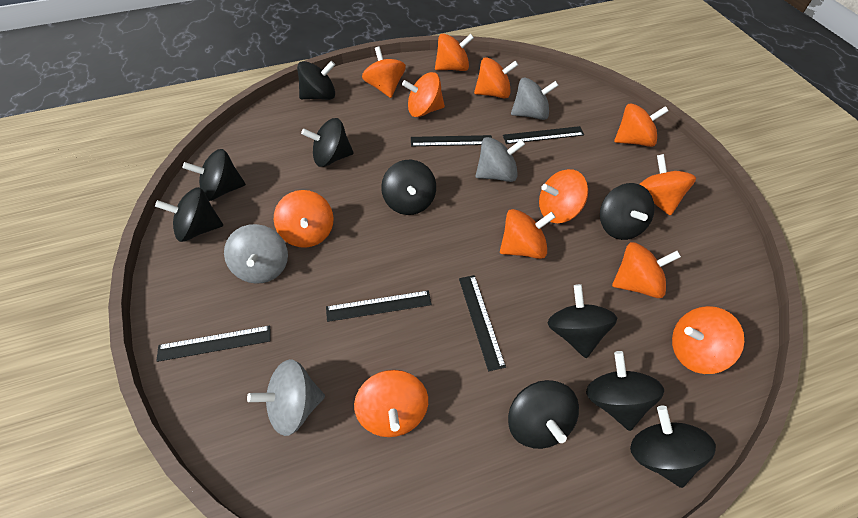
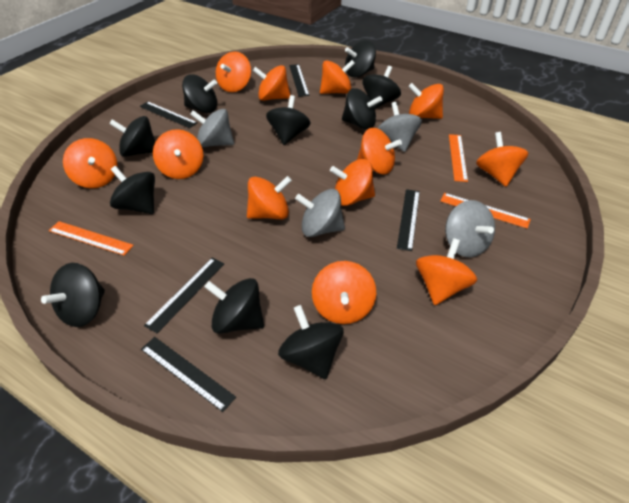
orange ruler: none = 0 -> [49,221,134,256] [440,193,531,229] [449,134,468,182] = 3

